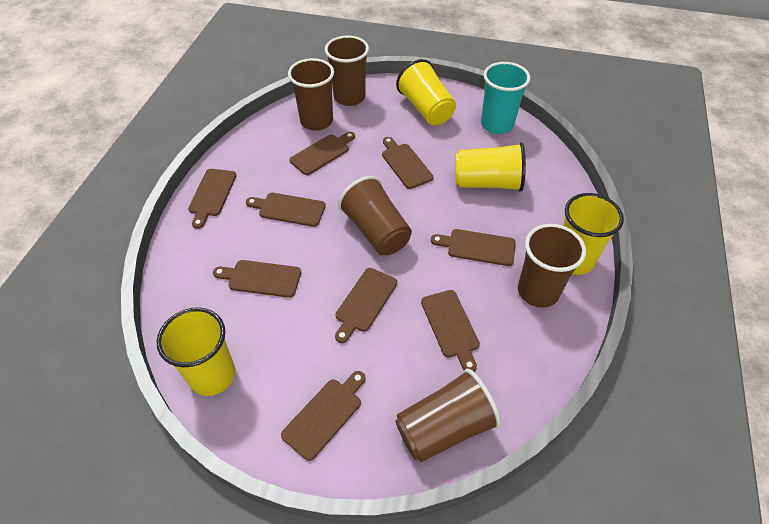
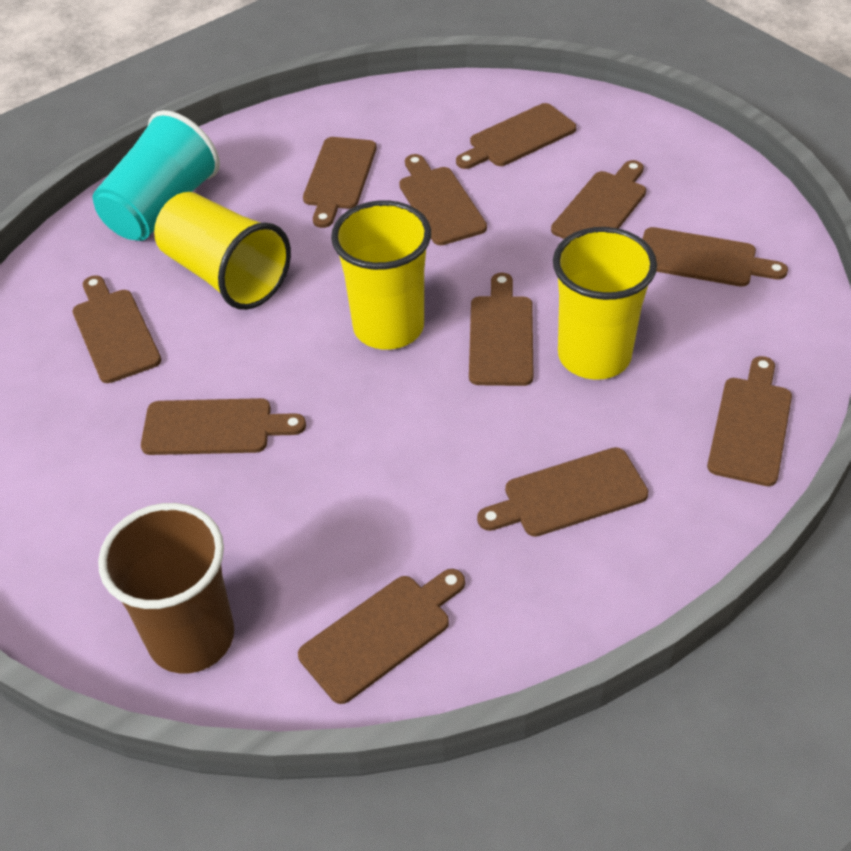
brown cup: [288,58,334,131] [325,36,369,106] [338,176,412,255] [395,369,501,462] [518,224,586,308] = 5 -> [98,503,234,674] = 1
brown cutting board: [188,169,237,229] [213,260,301,298] [246,193,326,227] [281,371,366,461] [289,132,355,175] [335,268,397,343] [382,137,433,189] [421,290,480,372] [431,229,516,266] = 9 -> [72,275,161,383] [141,398,306,455] [298,569,465,704] [303,137,377,228] [399,154,487,245] [456,103,576,169] [469,273,534,386] [477,447,649,537] [551,160,646,239] [643,227,788,287] [707,356,792,486] = 11
yellow cup: [156,307,235,396] [396,59,456,126] [456,143,526,192] [563,193,624,275] = 4 -> [154,192,291,310] [331,200,431,350] [553,227,657,380] = 3

